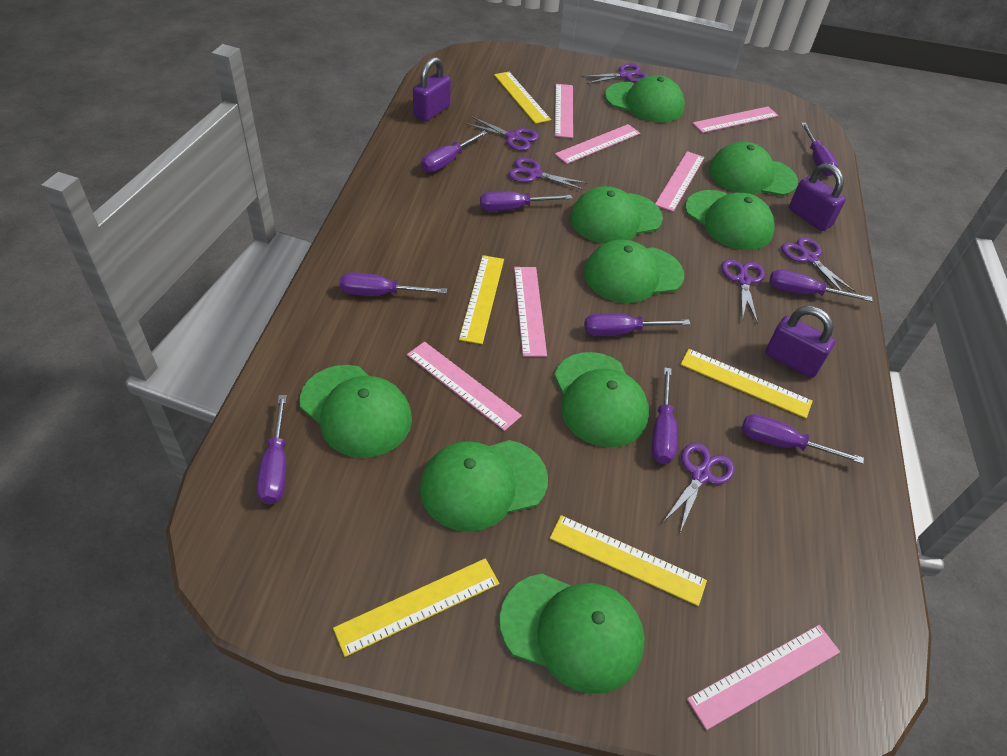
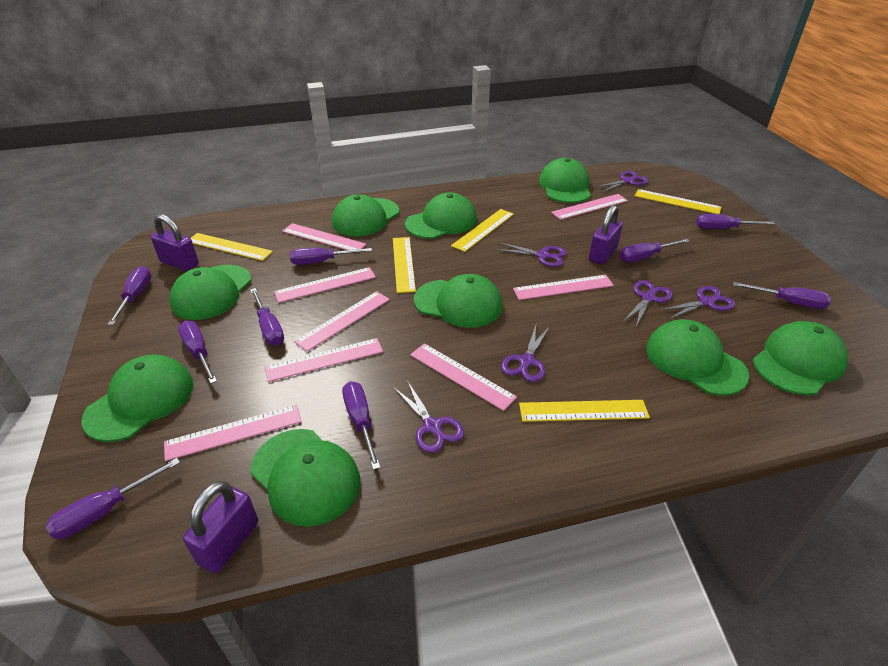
pink ruler: [407,342,522,431] [514,267,547,357] [555,84,573,138] [555,124,640,164] [655,151,705,212] [687,625,840,730] [692,107,779,133] = 7 -> [164,405,302,461] [265,338,383,382] [274,267,376,303] [282,223,366,250] [294,291,390,352] [410,343,517,411] [513,275,614,300] [551,194,628,220] = 8

